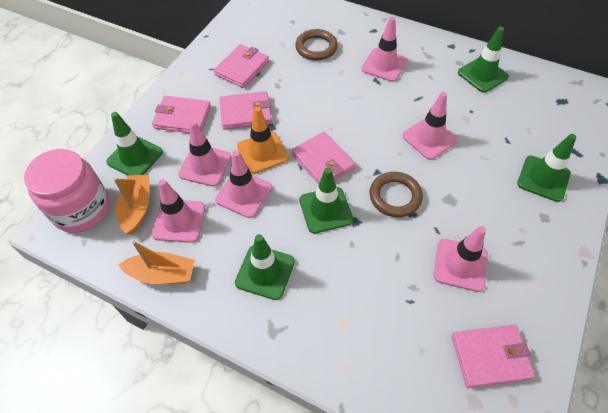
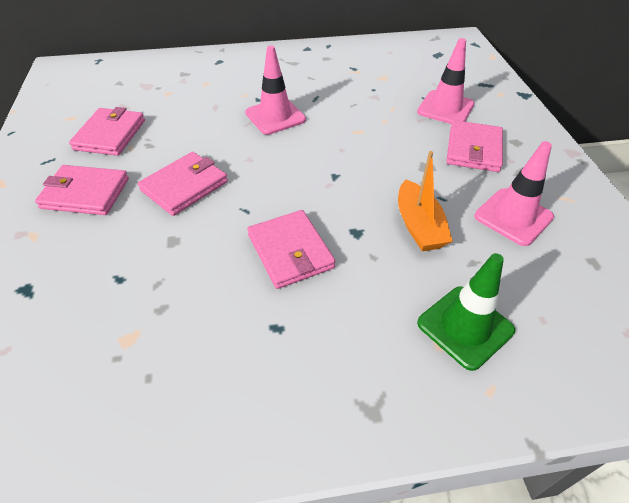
brown ring: [295,29,338,60] [369,172,423,217] = 2 -> none = 0
green traffic cone: [106,112,163,176] [235,234,295,300] [299,167,353,234] [458,26,509,93] [517,134,576,202] = 5 -> [417,253,515,371] = 1
orange boat: [114,175,150,235] [119,241,195,284] = 2 -> [398,151,453,251] = 1
orange traffic cone: [237,107,289,174] = 1 -> none = 0
pink jar: [24,149,110,233] = 1 -> none = 0
pink traffic cone: [152,179,205,243] [178,121,231,187] [215,151,272,218] [361,17,407,82] [402,92,458,160] [434,226,488,292] = 6 -> [245,45,306,135] [417,38,474,124] [474,141,554,246] = 3

